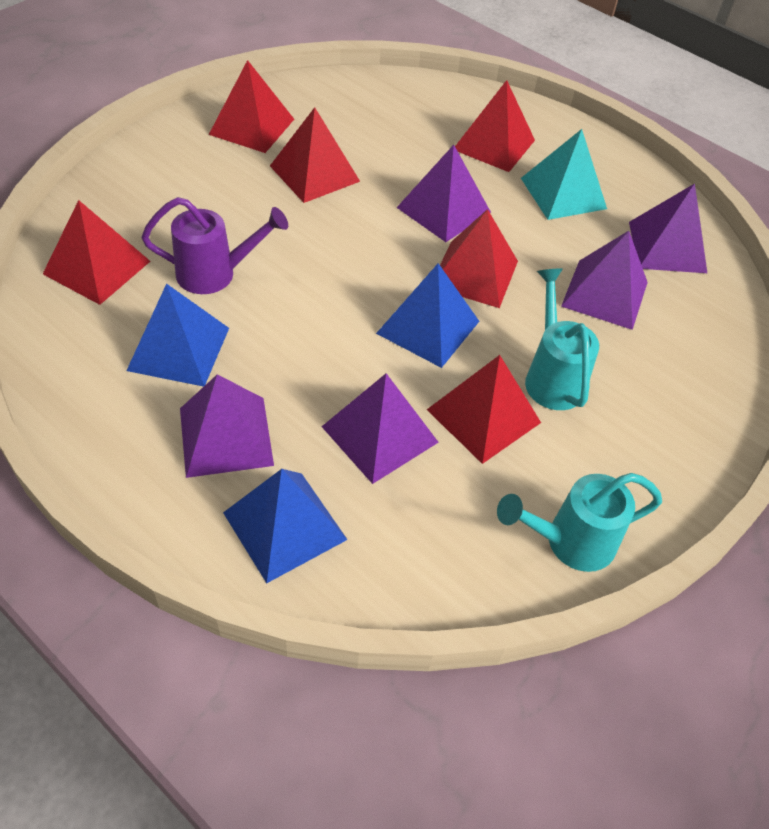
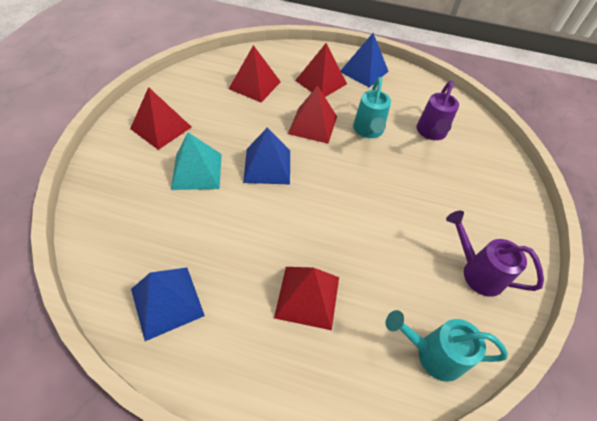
purple pyramid: [180,374,274,478] [321,373,439,484] [397,145,491,242] [561,231,648,330] [629,184,707,273] = 5 -> none = 0
purple watering can: [141,197,288,294] = 1 -> [417,80,459,140] [446,211,544,297] = 2
red pyramid: [43,200,150,305] [209,60,294,153] [270,107,360,203] [427,355,541,464] [440,209,518,308] [455,80,535,172] = 6 -> [130,87,192,150] [229,45,281,102] [274,267,339,330] [288,86,337,144] [295,43,347,97] = 5

